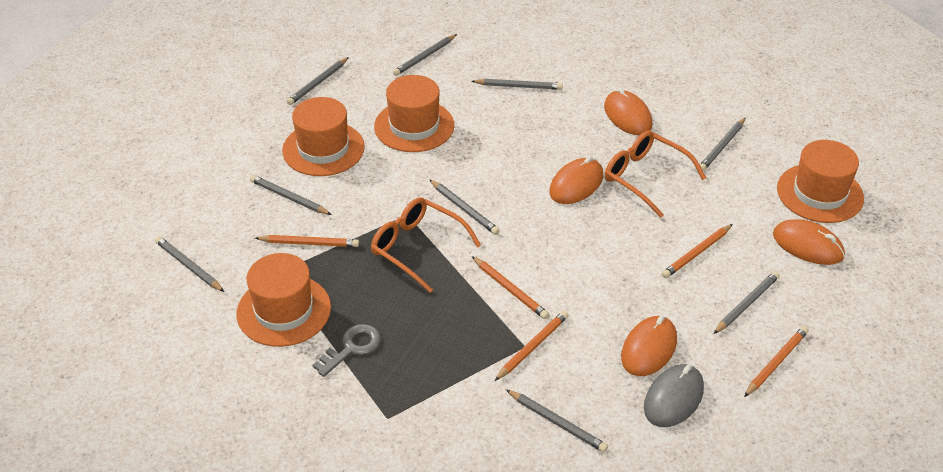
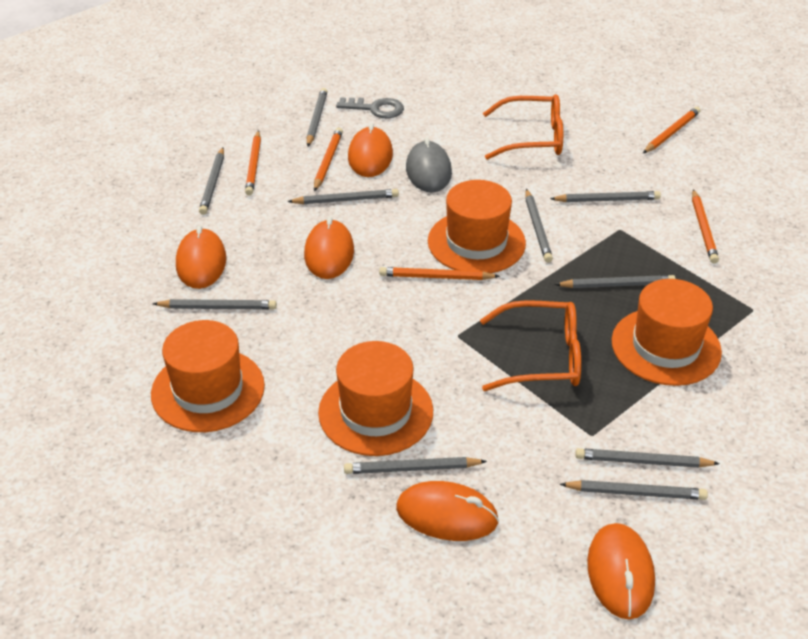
grey pencil: [155,236,224,292] [250,175,332,215] [287,57,349,105] [393,34,457,76] [429,179,500,235] [471,79,563,90] [506,389,608,452] [700,117,746,171] [714,271,780,334] = 9 -> [153,299,277,310] [199,147,224,215] [287,189,399,204] [307,88,328,146] [344,457,487,474] [525,189,553,263] [550,191,661,202] [555,275,676,288] [560,480,708,500] [575,448,720,468] = 10
orange mouse: [549,156,603,204] [604,88,653,135] [621,316,677,376] [773,219,845,265] = 4 -> [176,226,226,289] [304,217,354,279] [348,123,393,177] [396,481,499,541] [587,523,655,619] = 5

